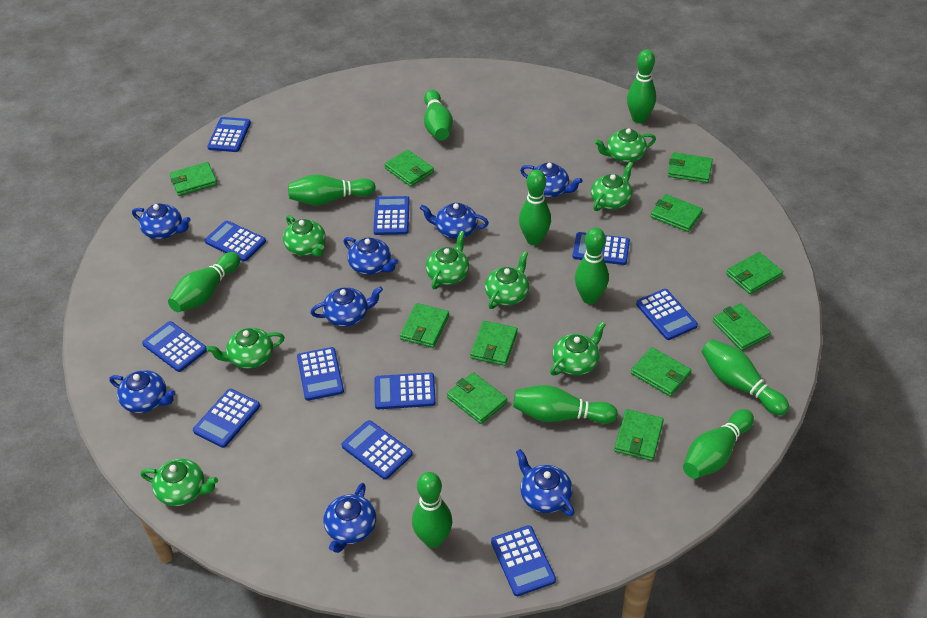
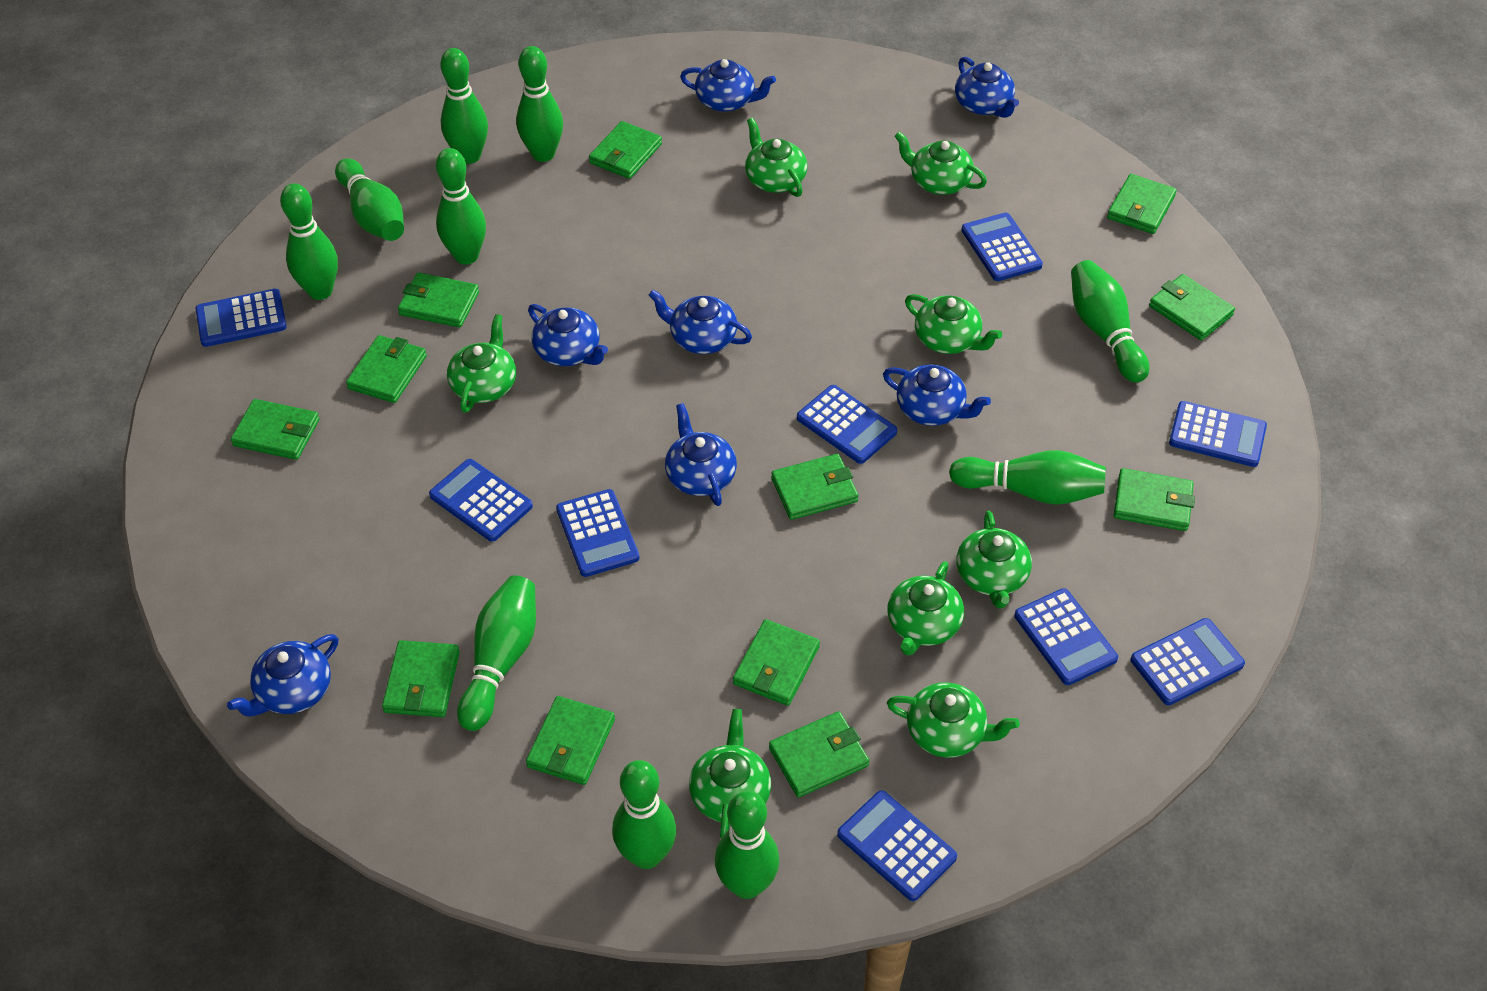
blue calculator: [142,321,207,372] [193,389,260,448] [205,221,266,262] [207,117,251,152] [297,347,344,401] [342,420,413,480] [373,196,409,235] [374,373,436,409] [491,525,556,596] [573,232,630,265] [636,289,698,340] = 11 -> [195,289,287,347] [429,459,533,542] [556,489,640,577] [797,385,897,464] [837,790,957,901] [961,213,1043,281] [1014,588,1118,685] [1130,618,1245,705] [1169,401,1267,467] = 9
blue teapot: [110,370,176,413] [132,203,191,239] [310,286,383,327] [323,483,376,553] [344,237,398,275] [420,203,489,239] [516,449,575,516] [520,163,583,198] = 8 -> [227,634,338,716] [528,304,608,366] [649,290,752,354] [665,403,737,506] [680,59,776,112] [883,364,991,426] [955,57,1019,118] = 7
green wallet: [170,162,217,196] [384,150,434,187] [400,303,449,348] [447,372,507,424] [470,321,518,366] [614,409,664,461] [631,347,691,397] [651,194,703,232] [668,152,713,183] [713,304,771,351] [726,252,783,294] = 11 -> [231,399,320,460] [346,335,427,403] [382,640,460,717] [398,272,479,328] [526,696,615,785] [589,121,662,179] [733,619,820,706] [769,711,869,798] [771,454,858,520] [1107,174,1177,234] [1114,468,1195,531] [1149,274,1235,341] = 12

